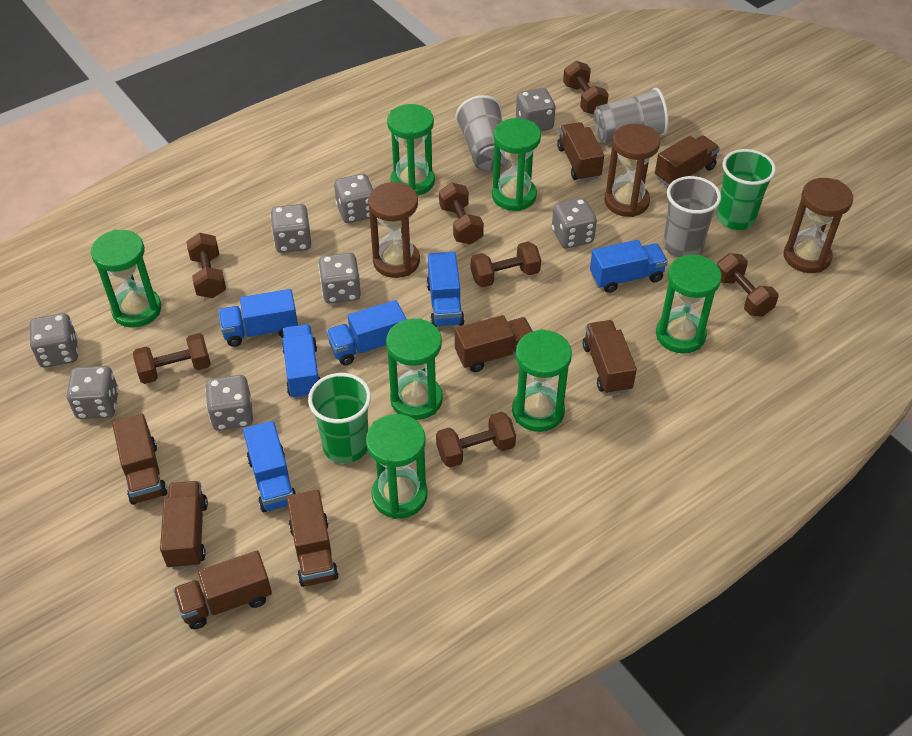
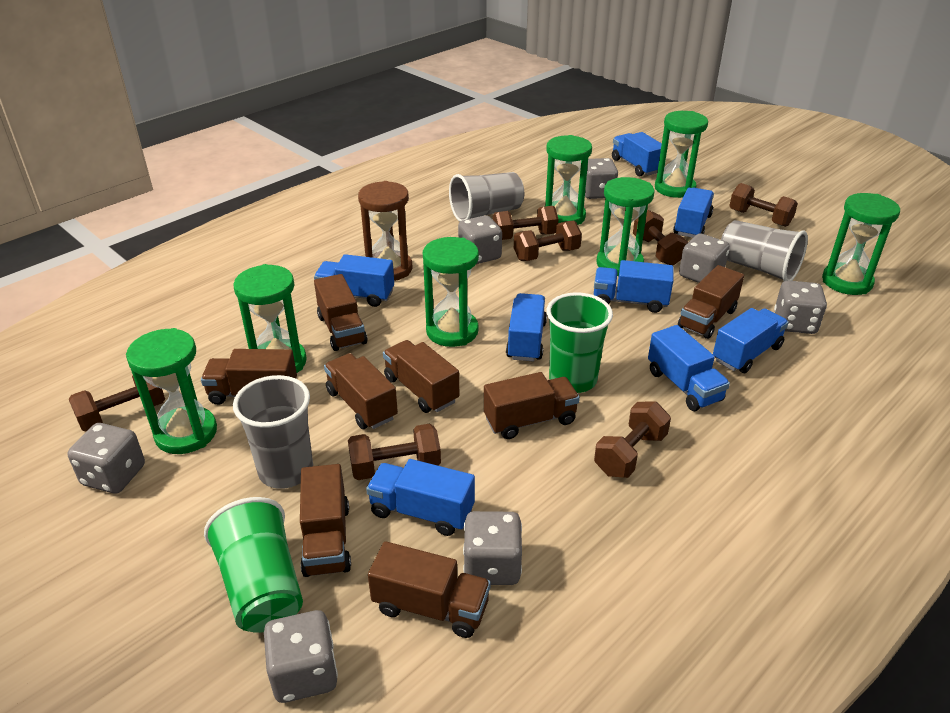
blue truck: [218,289,298,347] [243,421,296,512] [282,324,321,399] [327,300,406,365] [426,252,464,327] [590,240,668,293] = 6 -> [314,254,394,307] [366,459,475,536] [506,293,547,362] [594,260,674,313] [612,132,662,177] [648,325,730,411] [673,188,714,238] [713,308,789,373] = 8
brown hourglass: [368,182,420,278] [604,124,660,217] [783,178,853,273] = 3 -> [358,181,413,281] = 1
grey dice: [29,313,78,368] [67,366,119,419] [205,375,253,431] [271,204,311,253] [318,253,361,304] [334,174,373,223] [516,88,556,131] [552,198,597,249] = 8 -> [68,423,145,494] [264,610,338,703] [458,215,502,264] [463,511,522,585] [585,158,618,199] [679,234,730,283] [774,280,827,334] = 7

